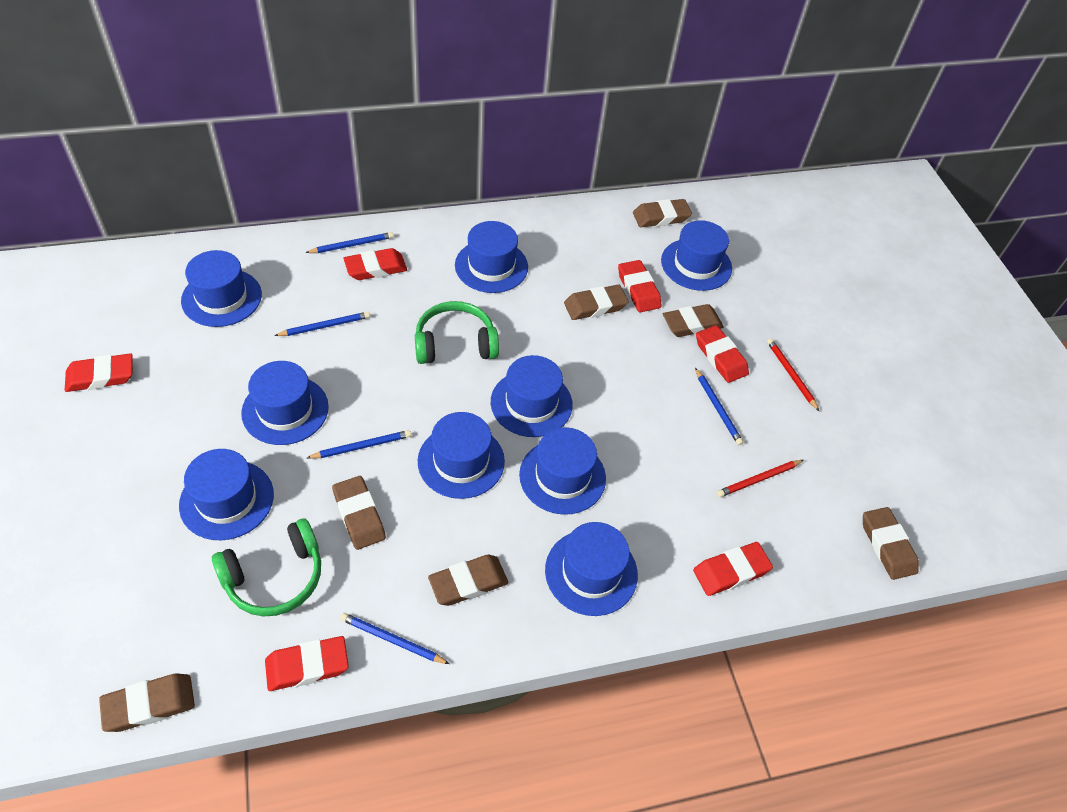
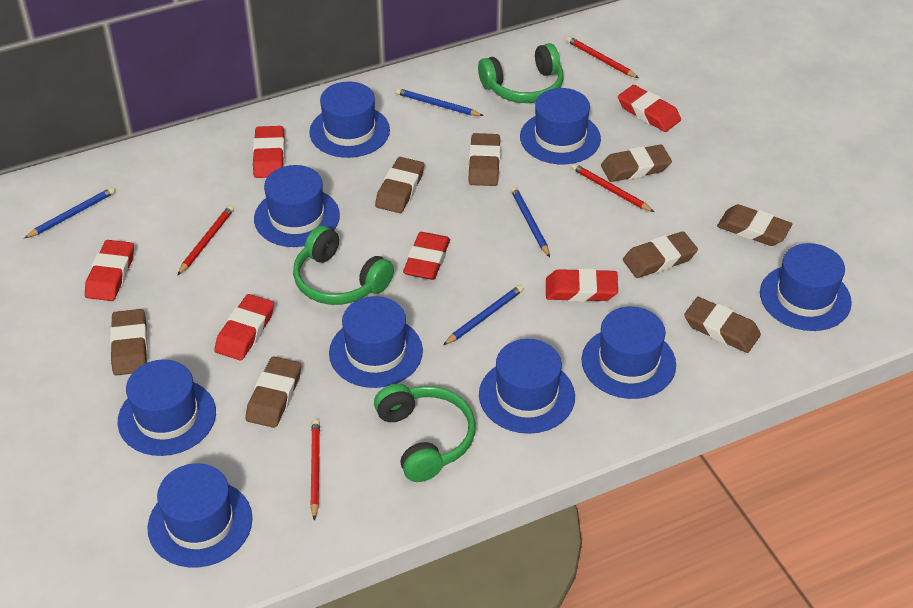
blue pencil: [274,312,370,336] [305,232,394,253] [307,430,411,459] [340,613,450,664] [695,368,743,445] = 5 -> [24,187,115,238] [396,88,484,116] [443,285,523,345] [511,187,550,257] = 4
brown eraser: [99,674,195,732] [332,476,386,550] [428,555,508,606] [564,285,628,320] [633,199,692,227] [663,304,724,337] [863,507,919,580] = 7 -> [110,309,148,375] [245,357,301,428] [375,157,424,213] [468,133,501,186] [601,144,672,182] [623,231,698,278] [684,297,761,353] [717,204,792,246] = 8
green headphones: [212,518,321,617] [415,301,499,364] = 2 -> [293,226,394,305] [374,384,475,482] [478,43,564,103] = 3
red pencil: [717,460,804,497] [767,338,819,411] = 2 -> [177,205,234,276] [310,419,320,521] [566,36,639,78] [572,164,654,212] = 4

